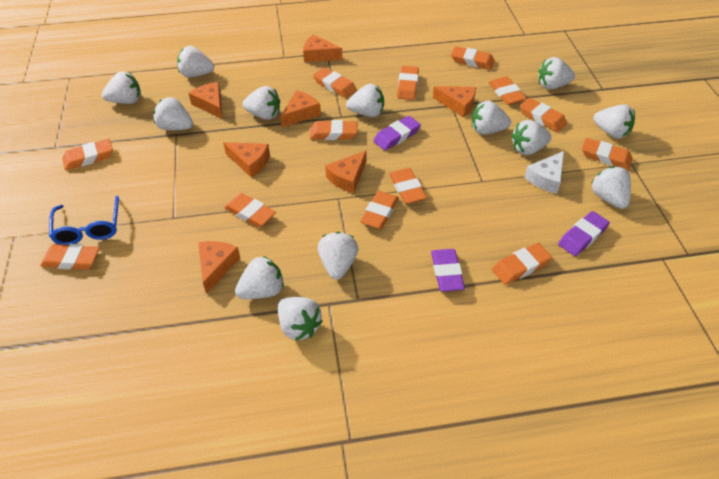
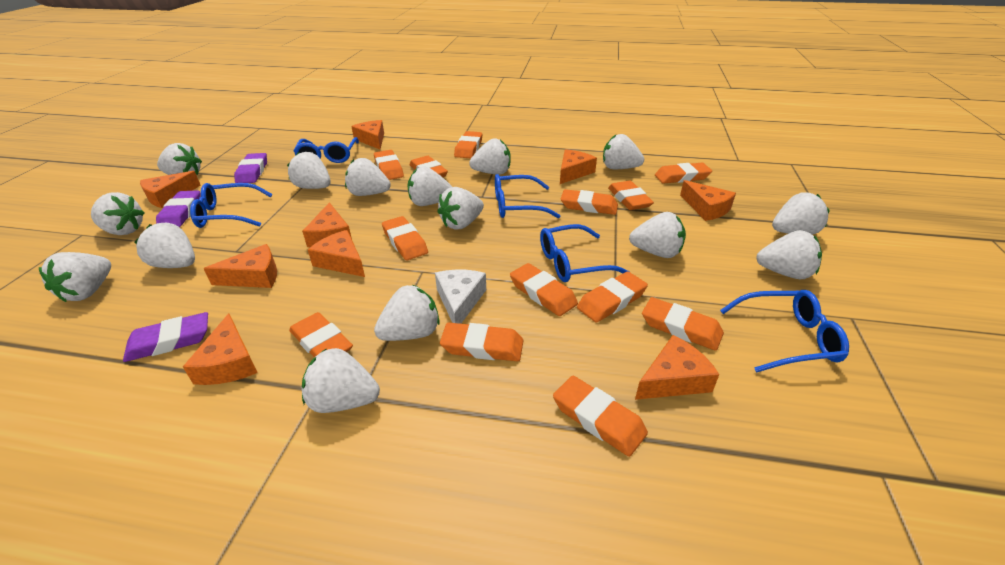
blue glasses: [49,196,119,245] = 1 -> [190,183,272,228] [294,137,359,163] [495,174,560,218] [540,224,629,282] [720,290,849,373] = 5
orange cheese: [188,82,223,119] [198,241,240,294] [223,142,270,177] [280,90,321,127] [303,34,342,62] [325,150,367,193] [433,86,476,117] = 7 -> [140,171,201,208] [183,313,258,385] [203,244,277,288] [302,202,352,247] [308,230,365,277] [351,120,384,149] [560,149,597,184] [635,335,720,400] [680,180,736,221] = 9
white strawberry: [102,72,141,104] [153,97,193,130] [177,46,214,77] [235,256,284,299] [242,86,280,120] [278,297,323,341] [318,232,358,280] [346,84,384,117] [472,100,511,135] [512,120,552,155] [538,57,575,90] [591,166,631,209] [593,104,635,139] = 13 -> [39,252,111,302] [91,192,144,235] [135,223,195,268] [157,143,202,175] [287,152,331,189] [302,348,380,413] [345,158,391,196] [374,285,440,341] [407,166,452,206] [437,187,484,230] [469,138,511,175] [603,134,644,169] [629,212,686,258] [756,230,822,279] [772,192,830,235] = 15

